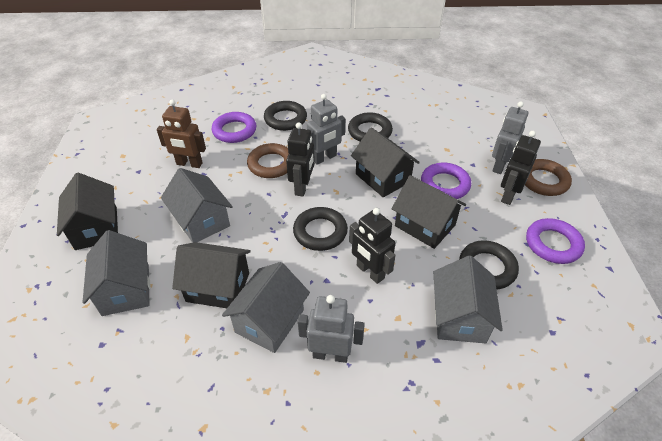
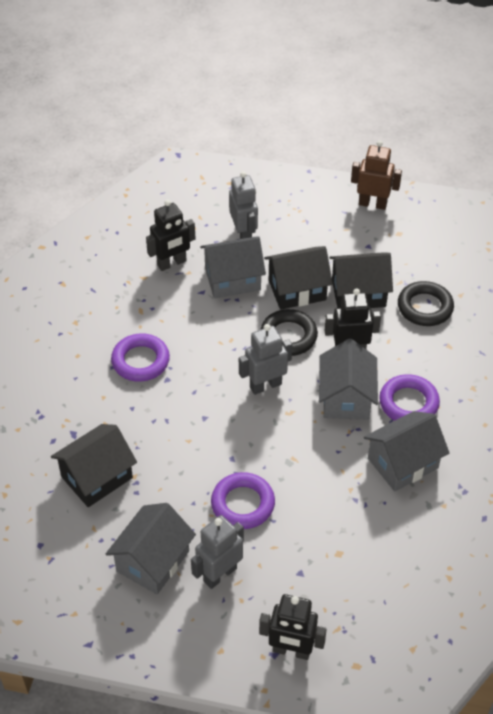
black house: [57,173,118,250] [172,242,251,308] [351,128,420,197] [392,175,466,249] = 4 -> [51,424,137,507] [264,246,333,310] [329,252,393,308] = 3
black ring: [264,101,307,131] [293,207,348,251] [348,112,393,142] [459,240,519,289] = 4 -> [261,309,318,356] [398,281,454,326] = 2
brown ring: [247,143,289,178] [525,159,572,196] = 2 -> none = 0

